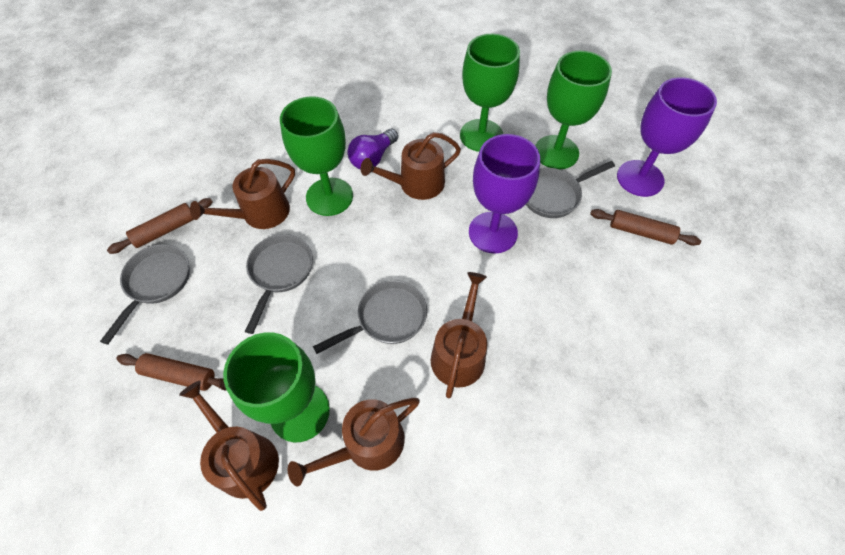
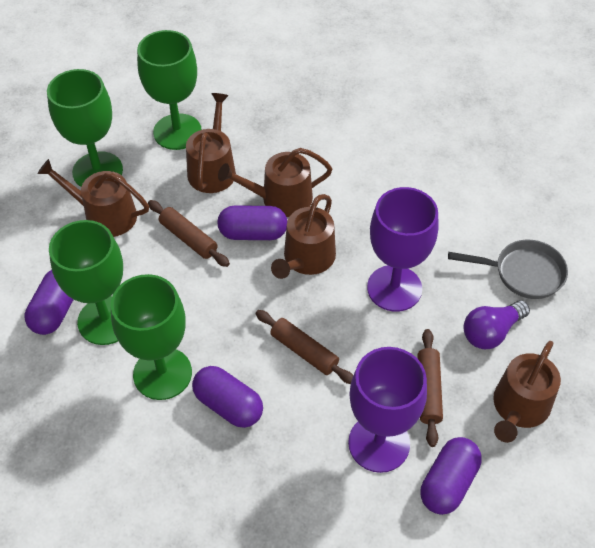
grey pan: [100,244,190,345] [245,234,313,334] [313,280,427,354] [526,161,615,218] = 4 -> [448,239,568,299] = 1
purple capsule: none = 0 -> [25,270,74,335] [192,366,263,428] [217,205,287,240] [421,437,482,515] = 4

